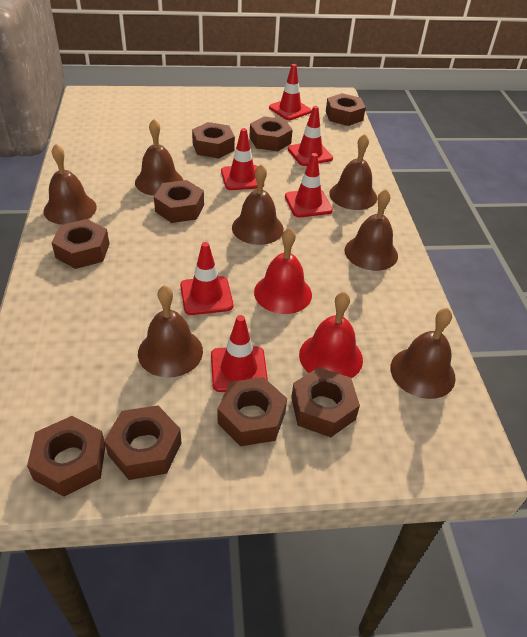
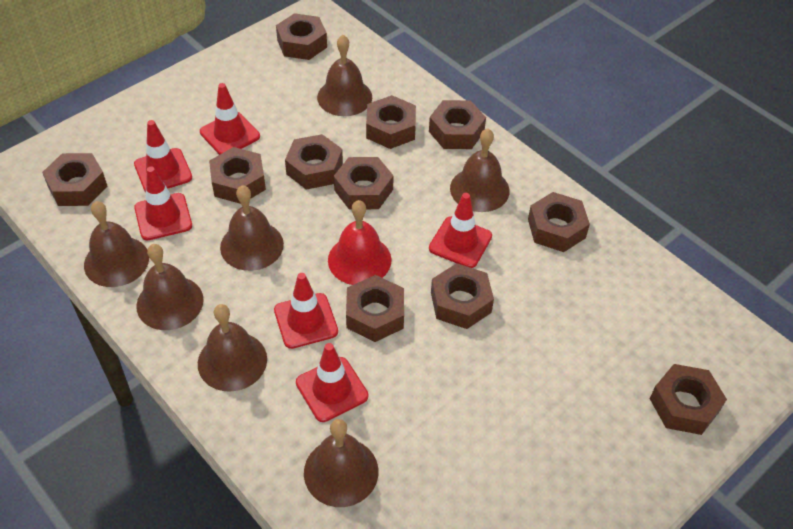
brown nut: [27,416,105,497] [52,219,110,269] [104,405,181,480] [154,180,204,223] [192,122,235,159] [218,377,287,446] [249,116,293,151] [291,367,360,437] [326,93,366,126] = 9 -> [42,153,108,206] [209,147,266,204] [276,13,327,60] [285,134,343,190] [334,157,394,210] [346,275,404,342] [366,95,416,149] [429,100,486,149] [431,263,494,329] [528,192,590,252] [650,364,727,435] = 11
red bell: [254,228,312,314] [299,292,363,378] = 2 -> [328,200,391,285] = 1

